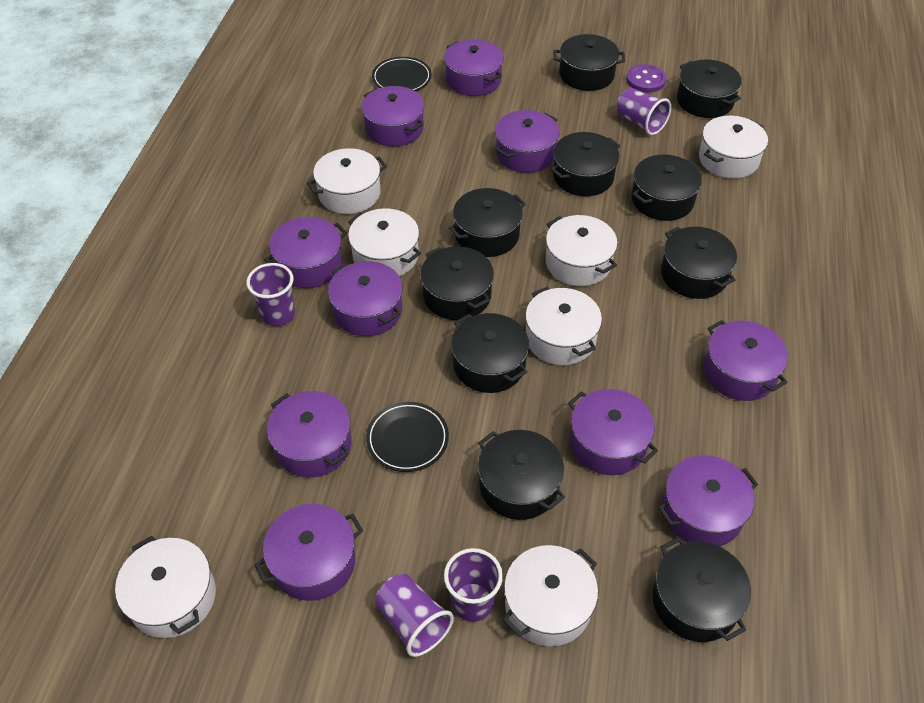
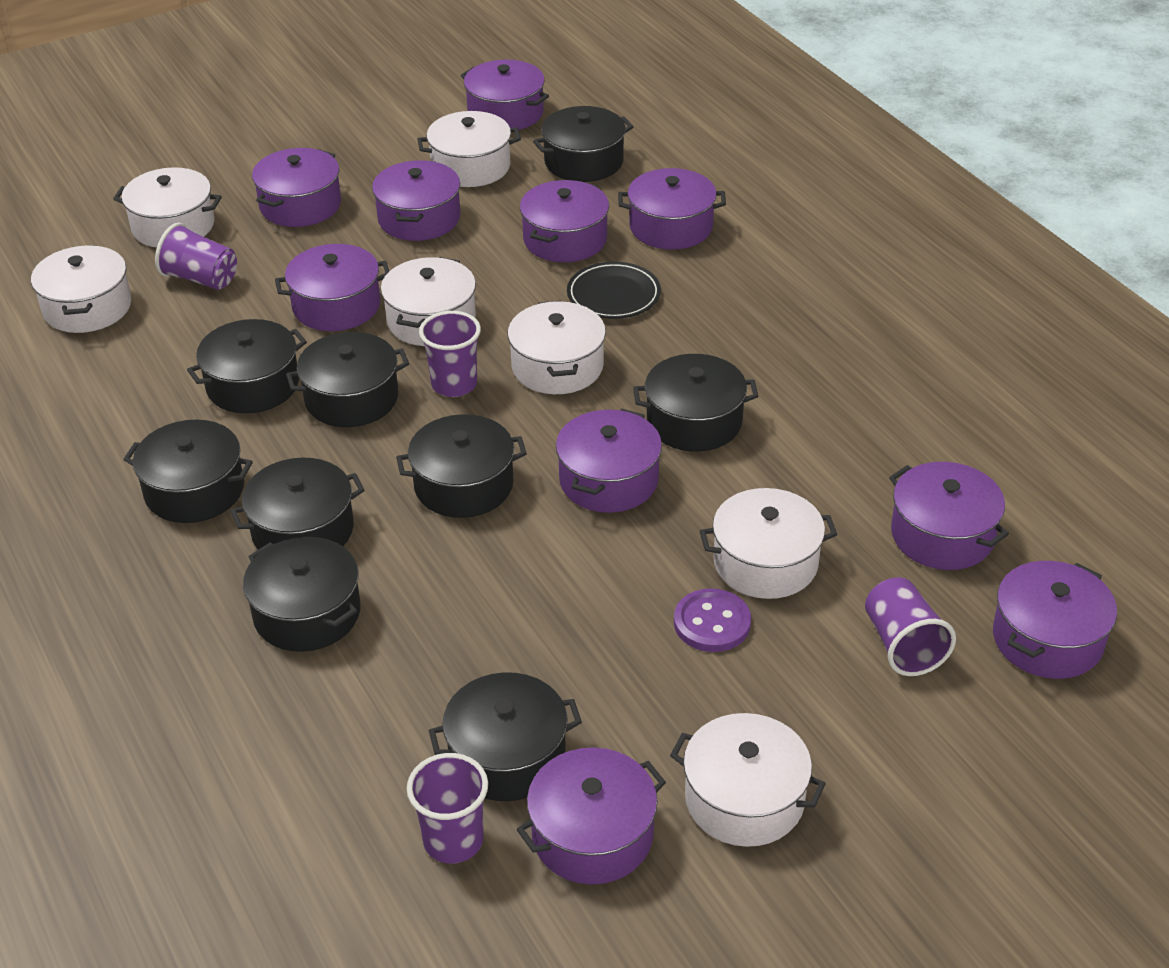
black plate: [366,402,449,472] [372,57,432,91] = 2 -> [567,262,661,319] = 1
black pot: [420,246,494,320] [449,188,526,257] [451,313,529,393] [478,430,565,520] [551,132,620,196] [553,34,625,91] [632,155,702,221] [652,537,751,642] [661,227,737,299] [677,59,742,118] = 10 -> [123,420,253,523] [187,319,307,413] [231,458,364,550] [243,537,360,652] [286,332,409,427] [396,414,527,518] [429,672,582,801] [533,106,633,182] [633,354,758,451] = 9

